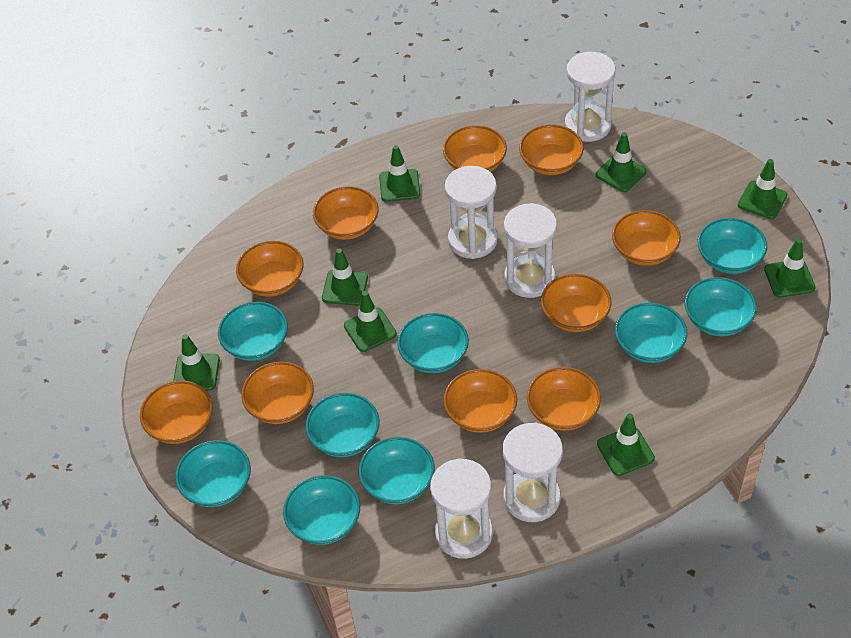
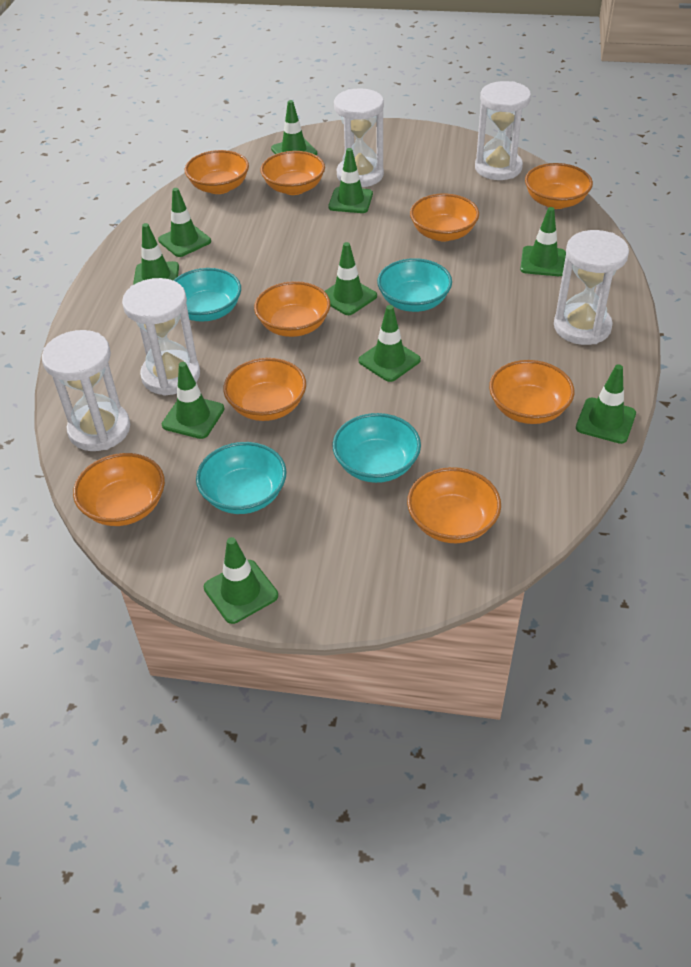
green traffic cone: [173,334,220,391] [322,248,368,306] [344,291,397,352] [379,145,420,202] [596,132,646,192] [597,413,655,476] [738,159,787,219] [764,238,816,298] = 8 -> [133,223,179,285] [158,188,211,257] [162,362,224,439] [204,537,278,624] [271,100,317,155] [325,242,377,315] [328,148,373,213] [358,305,421,382] [520,207,566,276] [576,364,636,444] = 10
orange bowl: [140,381,213,444] [236,241,304,297] [241,362,314,424] [313,186,379,240] [443,125,507,172] [443,369,517,433] [519,125,584,175] [527,367,601,431] [541,274,611,332] [612,210,681,266] = 10 -> [73,453,165,526] [185,150,249,194] [223,358,306,421] [254,281,330,337] [260,151,325,195] [407,467,501,543] [410,194,479,242] [489,360,574,424] [525,163,593,209] = 9
turquoise bowl: [175,440,251,507] [218,302,288,361] [283,475,360,545] [306,393,380,457] [359,437,435,504] [397,313,469,373] [615,303,687,363] [685,277,757,336] [698,218,767,274] = 9 -> [173,268,241,322] [196,442,287,514] [332,413,421,483] [377,258,452,312] = 4

